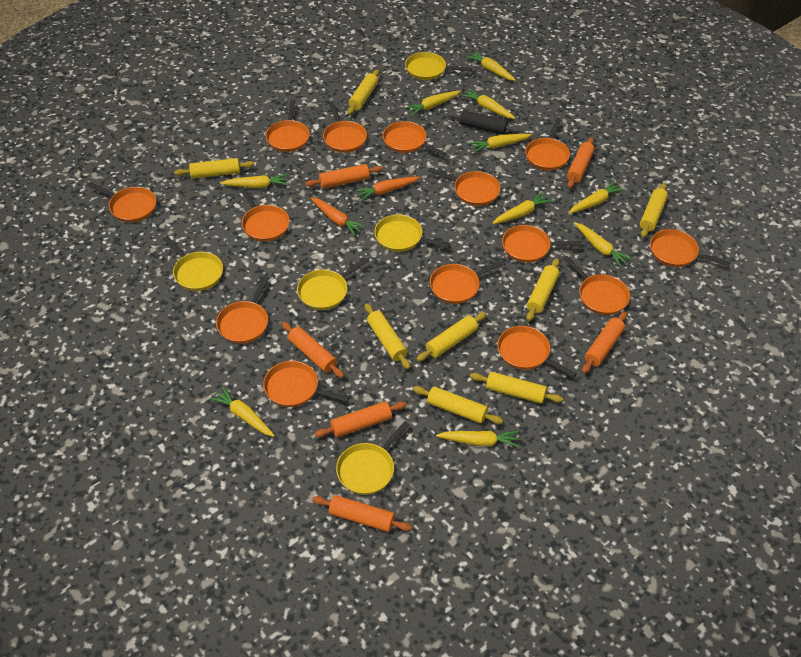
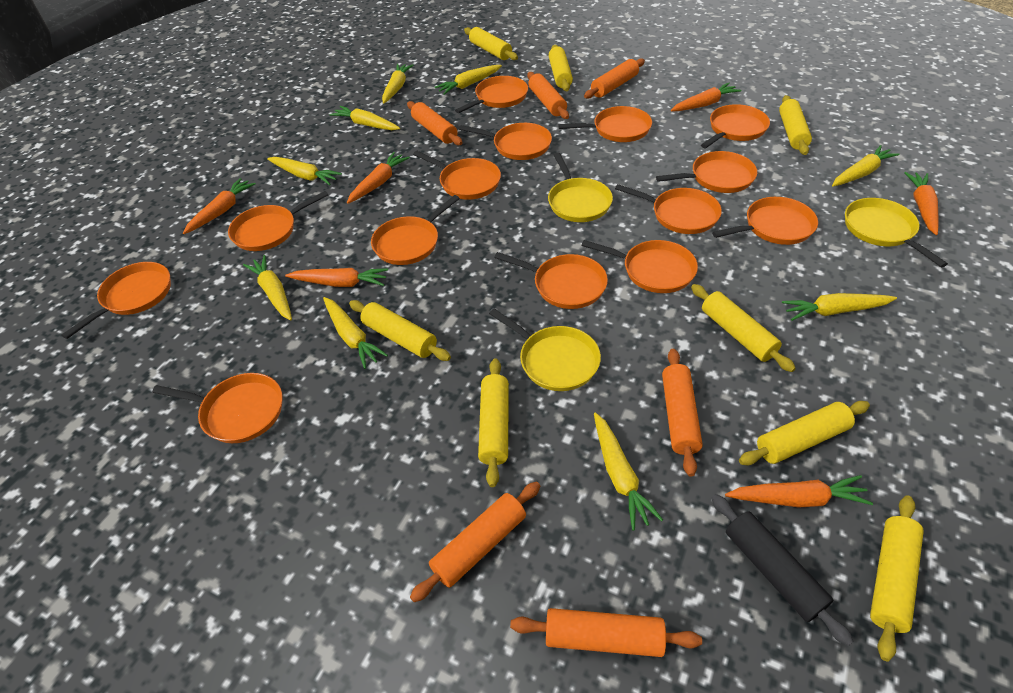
orange carrot: [311,197,366,236] [355,177,420,201] = 2 -> [183,178,256,234] [285,268,388,287] [347,152,410,204] [671,83,741,111] [725,475,873,508] [904,172,939,235] = 6
yellow carrot: [210,387,275,437] [220,174,288,188] [405,91,461,116] [436,431,519,447] [461,88,515,119] [466,51,516,81] [469,134,532,153] [492,192,552,224] [569,181,625,213] [575,222,632,267] = 10 -> [243,255,292,320] [267,157,342,185] [323,297,388,369] [329,106,400,130] [382,64,413,104] [435,65,502,95] [594,413,663,530] [782,293,897,321] [832,145,899,186] = 9
yellow pan: [163,236,223,291] [297,257,369,310] [336,421,409,495] [374,215,450,252] [405,52,472,80] = 5 -> [489,308,601,391] [548,152,613,222] [845,198,948,267] = 3

